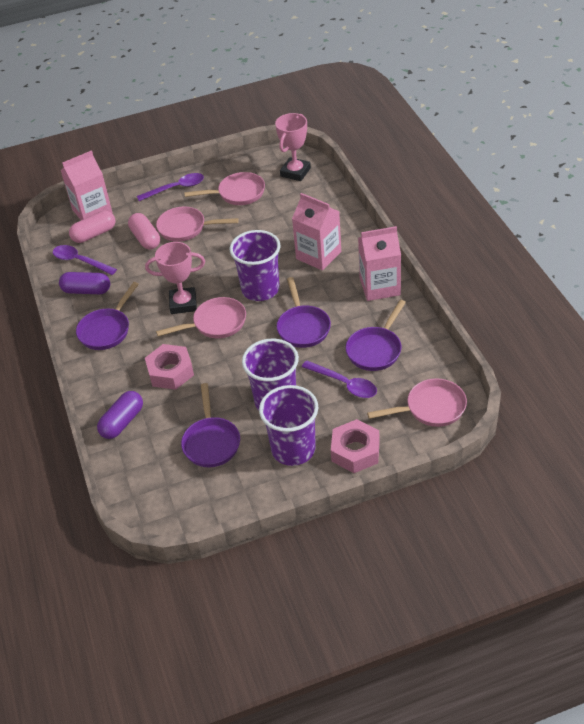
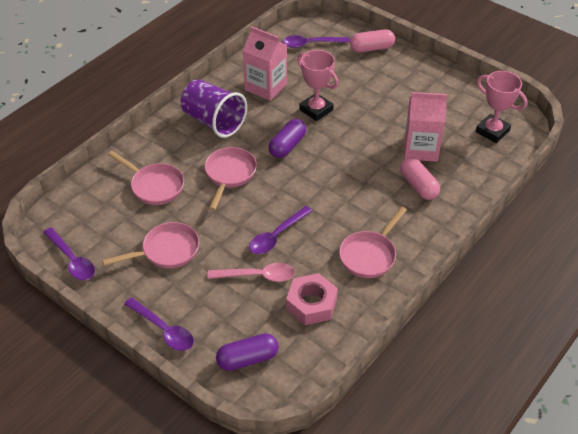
pink carton: [61,150,113,220] [292,193,341,271] [358,226,401,301] = 3 -> [243,26,287,101] [404,92,448,162] = 2
pink nut: [145,344,194,390] [331,419,380,473] = 2 -> [286,273,338,325] = 1
pink spoon: none = 0 -> [208,263,295,282] = 1
purple cup: [230,230,281,301] [242,339,299,410] [259,385,319,466] = 3 -> [180,79,247,138] = 1
purple pan: [76,282,139,350] [181,383,240,467] [277,277,331,348] [346,300,406,371] = 4 -> none = 0
purple spoon: [53,245,117,275] [137,173,204,201] [302,360,377,398] = 3 -> [43,227,95,280] [124,297,194,351] [249,206,312,254] [282,35,350,48] = 4

